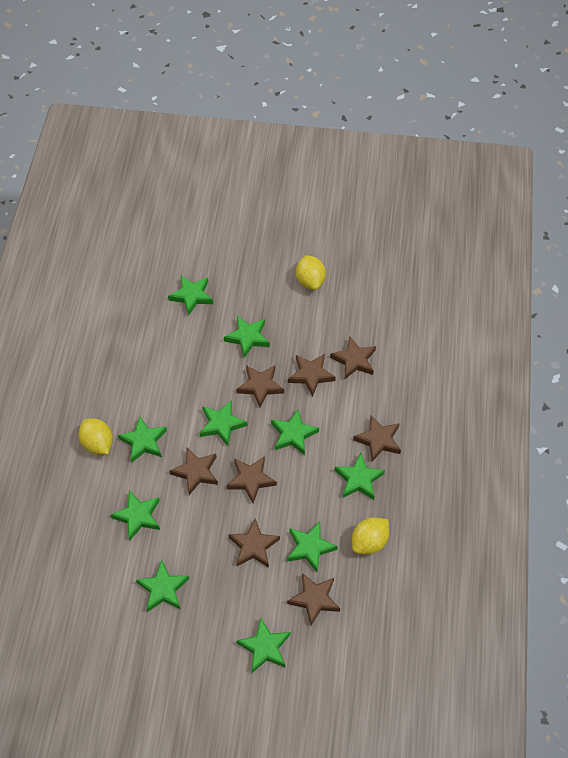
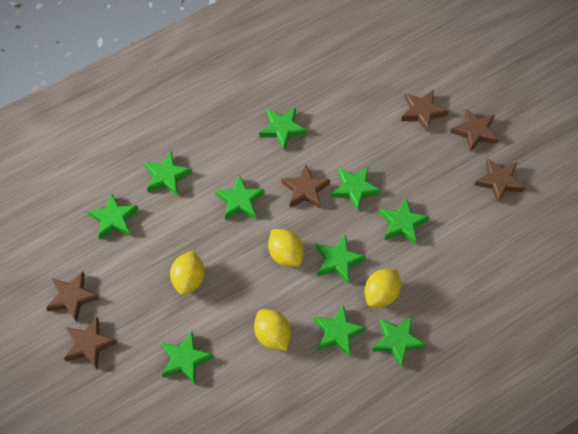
brown star: [169,448,218,495] [227,456,277,503] [228,519,280,568] [236,365,284,408] [287,573,340,626] [288,354,336,397] [330,337,376,379] [353,416,401,461] = 8 -> [46,271,99,322] [64,317,117,369] [281,164,330,208] [401,90,448,133] [450,108,499,152] [475,158,525,204] = 6
yellow lemon: [79,418,113,455] [296,255,326,290] [352,517,389,555] = 3 -> [170,250,205,295] [254,309,291,351] [268,229,304,267] [365,269,401,307] = 4

